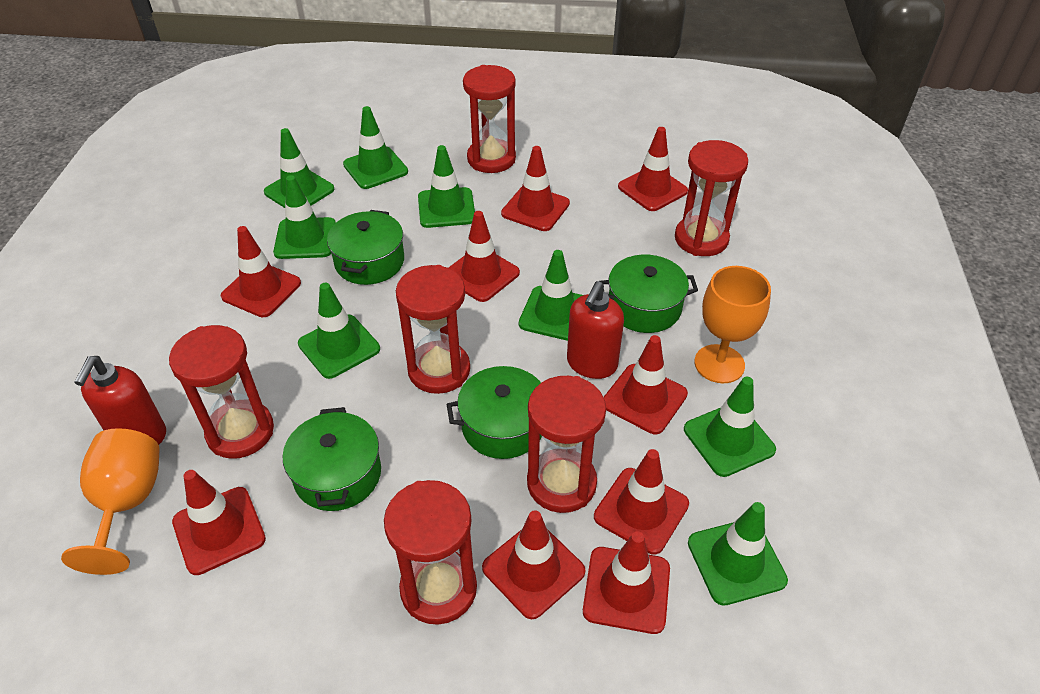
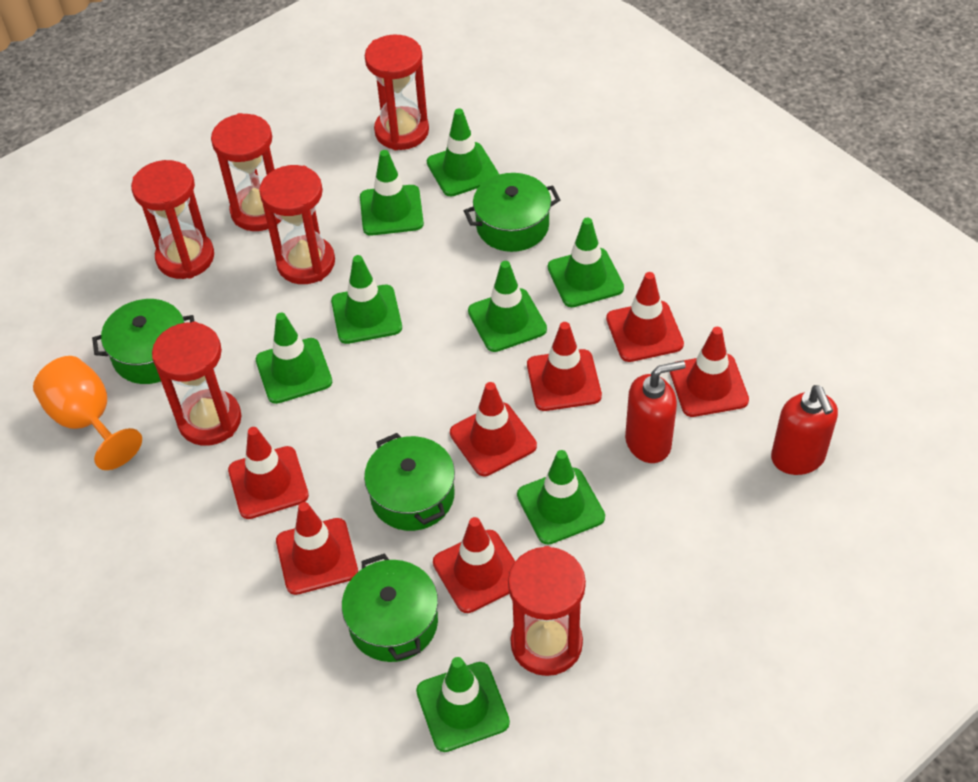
orange goblet: [61,428,160,575] [694,266,771,383] = 2 -> [33,356,142,470] = 1
red traffic cone: [172,470,266,575] [221,226,301,317] [448,211,520,302] [482,510,586,619] [501,146,570,231] [583,531,670,634] [594,449,689,554] [604,335,688,434] [618,127,688,211] = 9 -> [228,427,309,519] [276,502,358,595] [433,517,515,613] [450,382,537,476] [527,322,602,411] [606,272,684,362] [670,327,749,417] = 7

